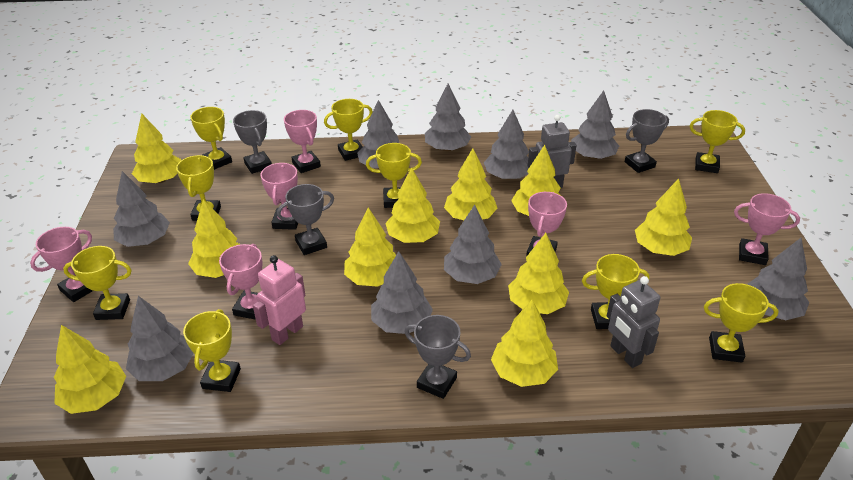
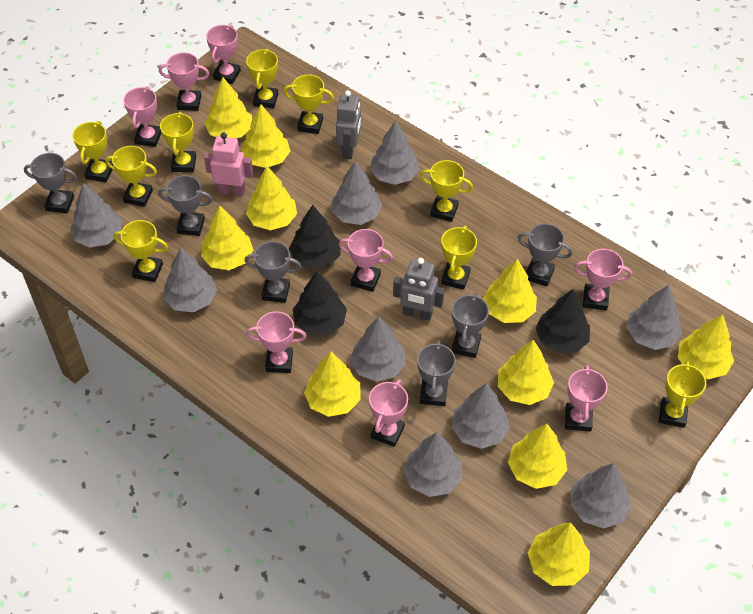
black tree: none = 0 -> [289,205,341,269] [292,271,347,335] [535,289,590,353] = 3
grey trophy: [233,110,272,174] [277,184,334,255] [404,315,471,399] [625,109,669,173] = 4 -> [24,153,77,213] [158,175,213,236] [245,241,302,303] [417,340,456,406] [452,292,489,358] [518,223,573,286] = 6
pink trophy: [30,227,93,302] [219,244,262,320] [260,163,298,230] [284,110,321,173] [526,192,567,257] [734,193,800,265] = 6 -> [124,86,161,147] [159,52,209,111] [206,25,241,84] [246,311,306,373] [338,229,393,292] [369,379,408,447] [565,365,608,432] [574,249,632,311] = 8

